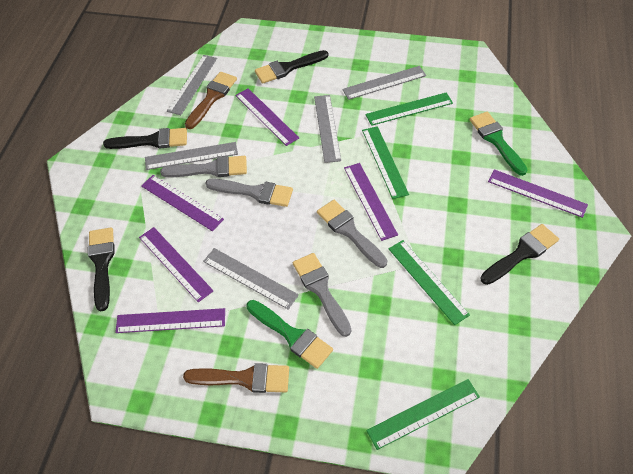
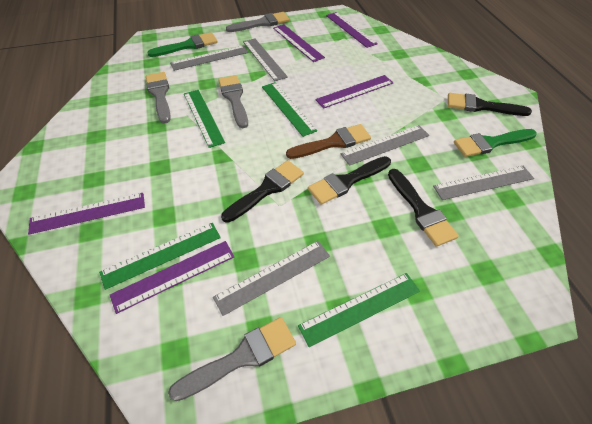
brown brush: [183,363,289,393] [185,72,237,129] = 2 -> [286,124,371,159] = 1
purple ruler: [115,308,225,333] [139,227,213,302] [141,175,224,231] [235,88,299,146] [344,163,398,241] [488,169,588,218] = 6 -> [28,193,145,235] [110,241,234,314] [273,24,325,62] [316,75,393,109] [326,12,378,48] = 5

